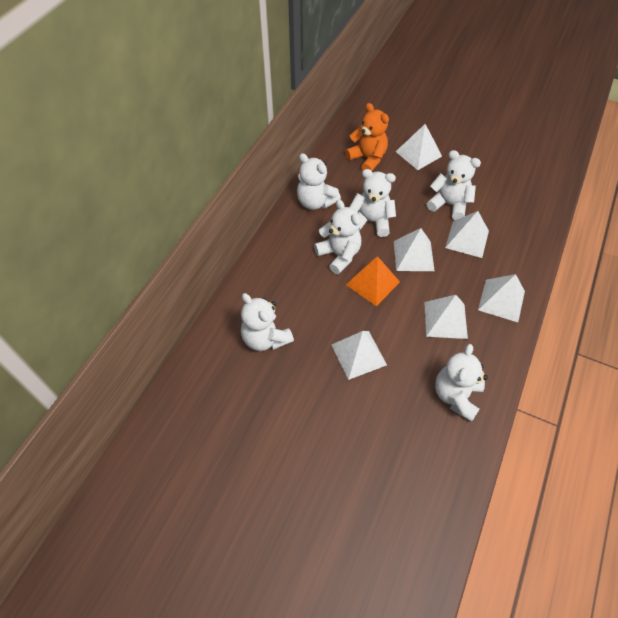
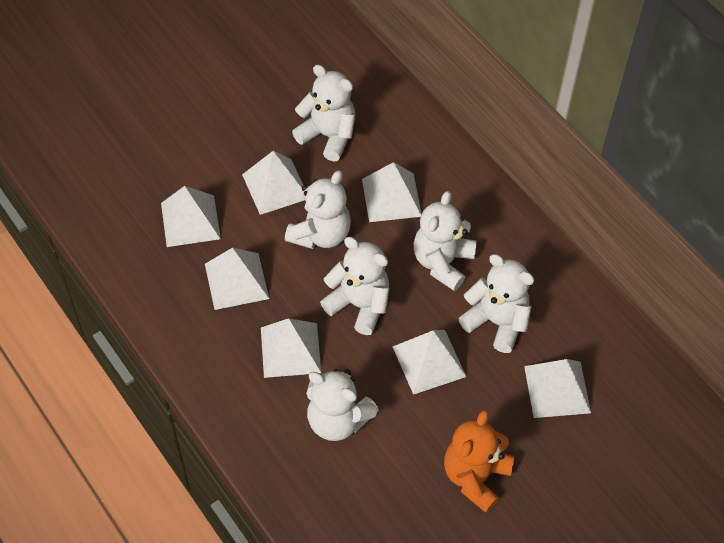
orange pyramid: [346,256,400,306] = 1 -> none = 0
white pyramid: [332,331,387,380] [394,228,435,271] [396,124,442,170] [424,295,468,339] [445,211,489,258] [478,274,525,322] = 6 -> [161,186,221,247] [205,248,269,310] [242,151,305,215] [261,318,321,378] [362,162,422,222] [393,330,467,395] [524,359,591,418] = 7

